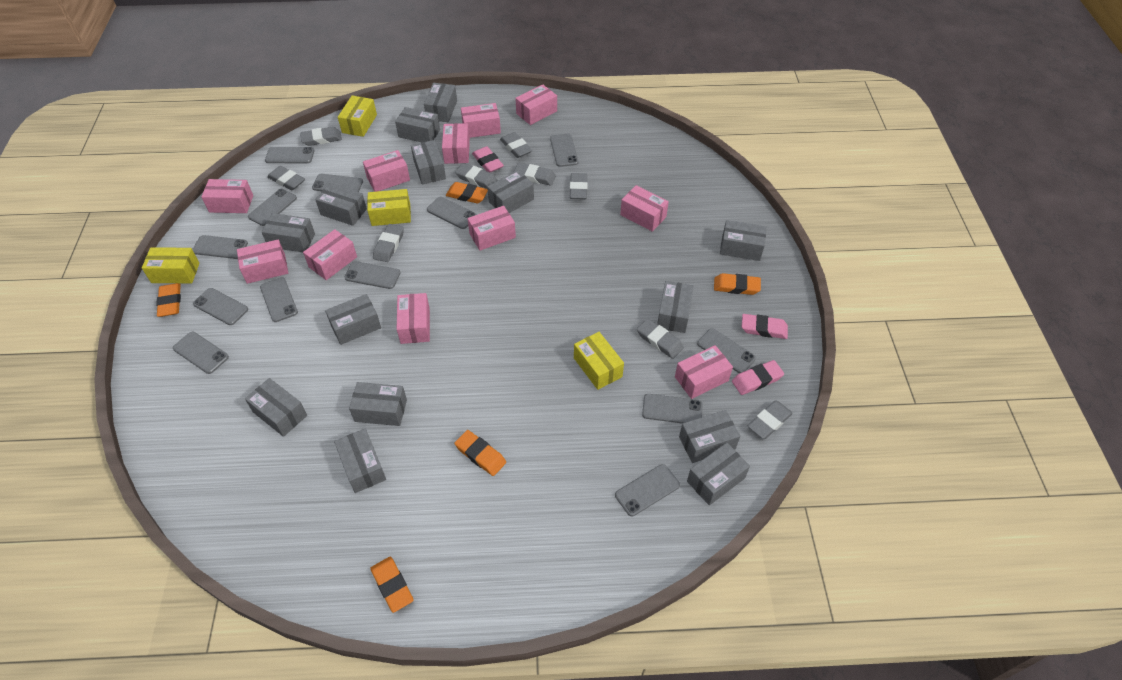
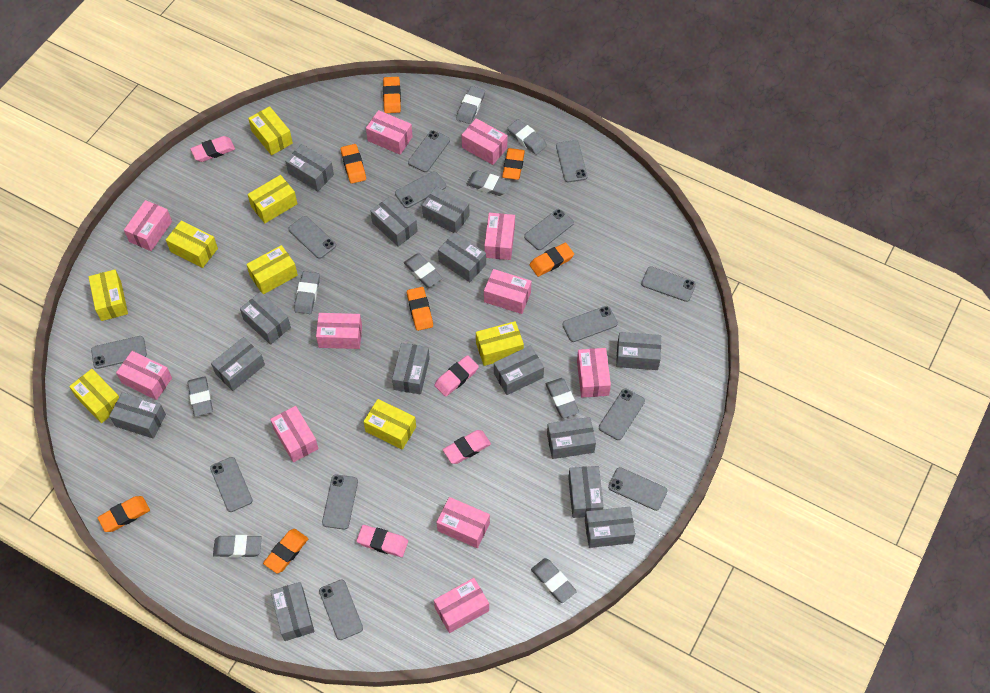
orange eraser: [156,283,181,317] [370,557,414,613] [446,182,488,204] [454,430,506,476] [714,273,761,295] = 5 -> [97,496,150,532] [263,529,308,574] [341,144,366,184] [383,77,401,113] [407,287,433,331] [502,148,525,180] [530,243,574,277] = 7
pink eraser: [472,146,504,173] [732,360,784,395] [742,314,788,339] = 3 -> [190,136,235,162] [357,525,408,557] [434,355,479,397] [443,430,491,464] = 4
yellow box: [142,247,200,283] [338,96,377,137] [367,189,411,226] [574,332,624,390] = 4 -> [69,369,119,423] [89,270,128,321] [166,220,218,268] [246,245,298,294] [247,175,297,223] [248,106,293,155] [363,399,416,450] [476,321,524,366] = 8

